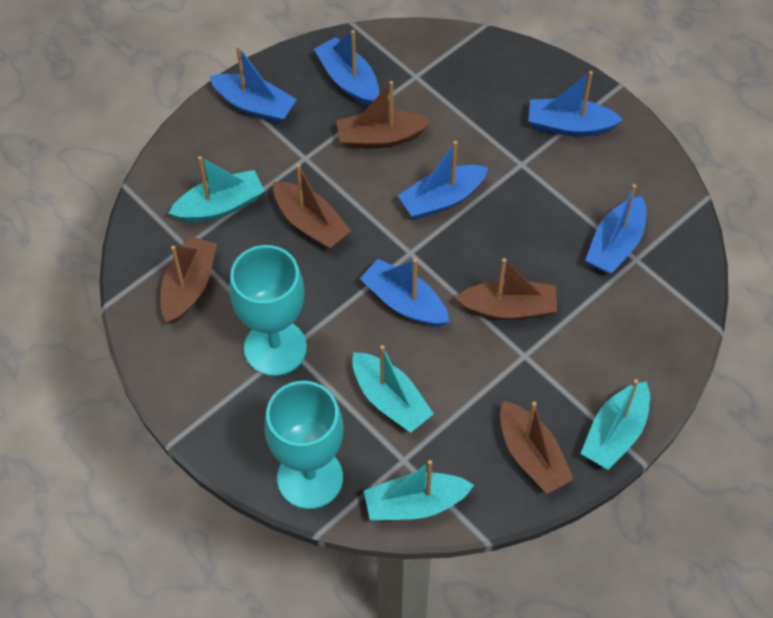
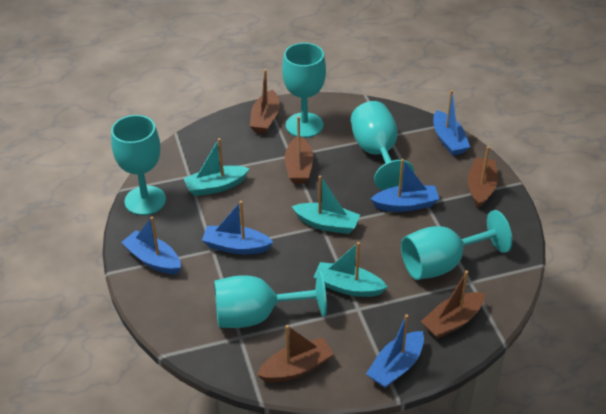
blue boat: [209,45,297,123] [314,30,379,106] [360,258,449,327] [398,141,488,219] [528,71,623,137] [585,184,646,274] = 6 -> [121,217,181,274] [202,201,273,254] [366,314,424,388] [371,159,439,212] [433,90,470,156] = 5
turquoise boat: [168,156,264,222] [352,345,434,433] [364,460,474,520] [580,379,650,470] = 4 -> [184,138,250,196] [291,176,360,234] [313,242,388,297] = 3
turquoise goblet: [229,245,307,376] [265,381,343,509] = 2 -> [111,115,166,215] [214,270,327,328] [282,43,326,138] [351,101,414,190] [401,210,512,280] = 5

